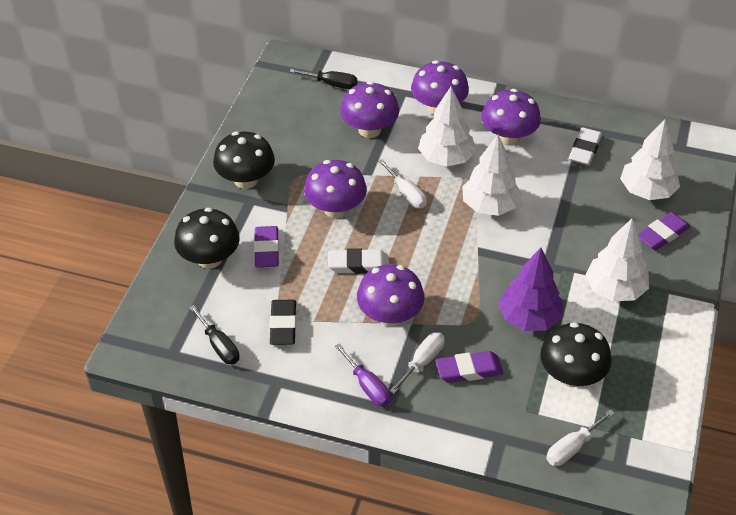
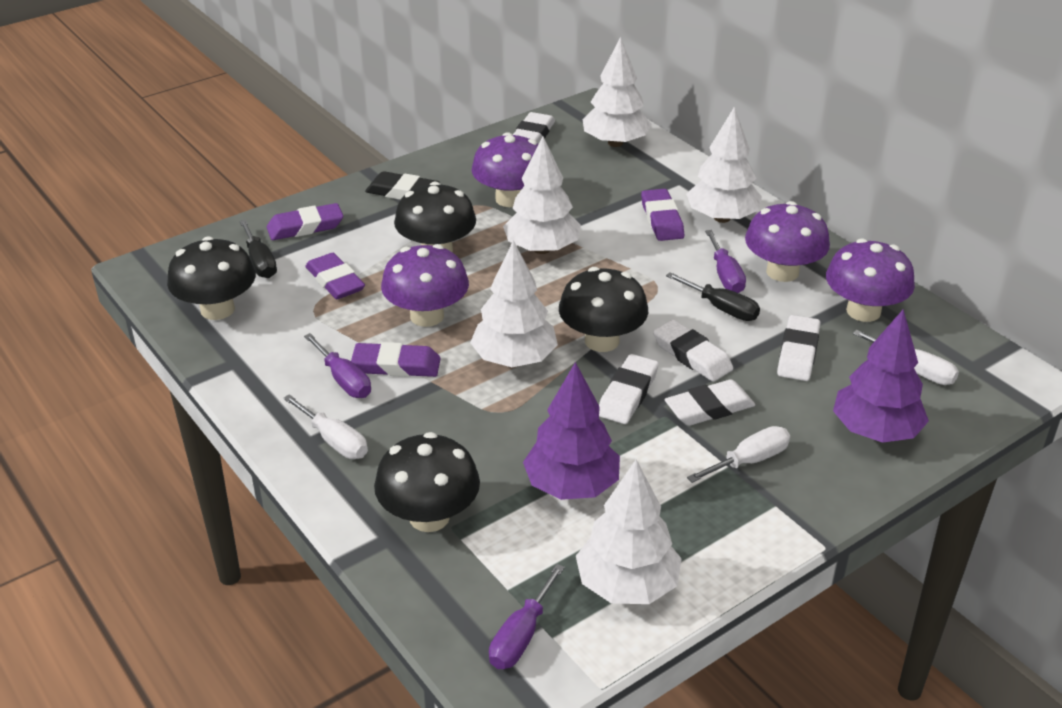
black mushroom: [174,208,240,269] [213,132,275,189] [540,322,612,387] = 3 -> [167,236,256,320] [374,432,480,532] [394,182,476,253] [559,267,648,352] = 4
purple eraser: [254,226,279,267] [436,351,503,383] [638,212,690,250] = 3 -> [267,203,343,240] [305,253,365,299] [351,342,441,377] [641,189,684,241] = 4
purple mushroom: [304,160,367,218] [340,81,399,138] [357,264,425,326] [411,60,469,115] [481,89,541,146] = 5 -> [381,244,469,327] [471,132,538,207] [745,201,830,282] [826,239,915,322] = 4
purple screwdriver: [335,344,391,406] = 1 -> [304,333,371,398] [489,564,565,669] [705,230,746,293] = 3
purple tree: [499,248,563,331] = 1 -> [523,362,620,500] [833,310,929,443] = 2
white eraser: [328,248,389,274] [569,127,602,165] = 2 -> [513,112,555,144] [599,354,659,424] [653,320,733,382] [665,379,755,426] [777,315,820,381] = 5
white tree: [418,87,476,167] [462,134,522,216] [585,219,649,301] [620,119,680,200] = 4 -> [470,240,558,367] [503,136,581,254] [576,460,682,604] [583,37,651,147] [686,106,762,223] = 5

